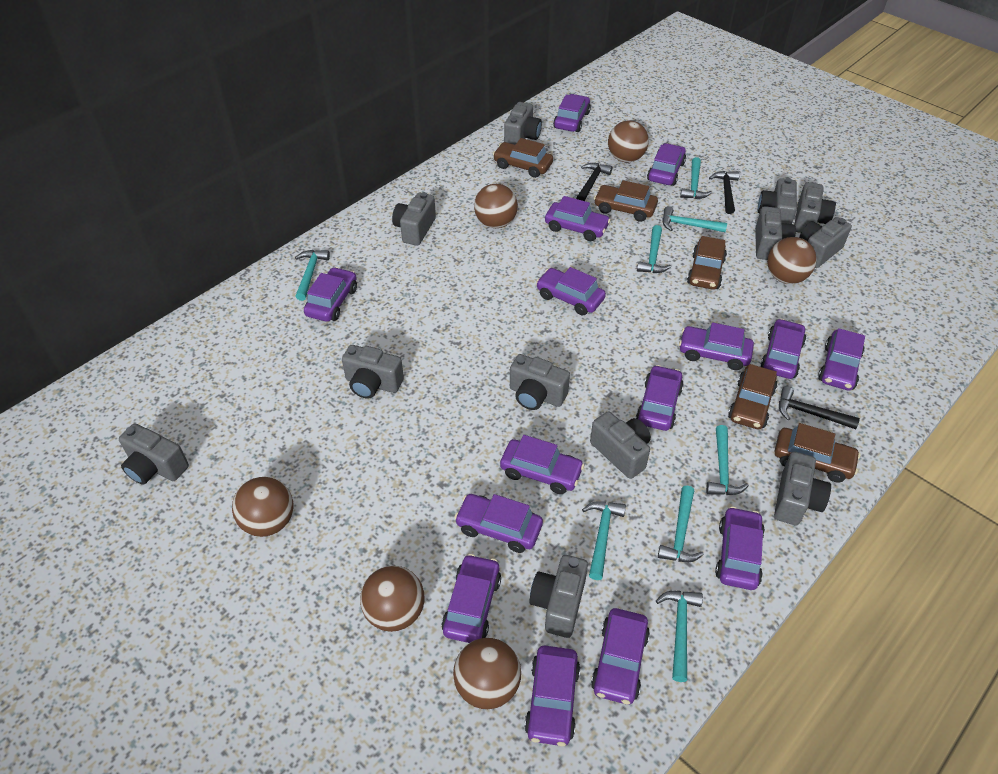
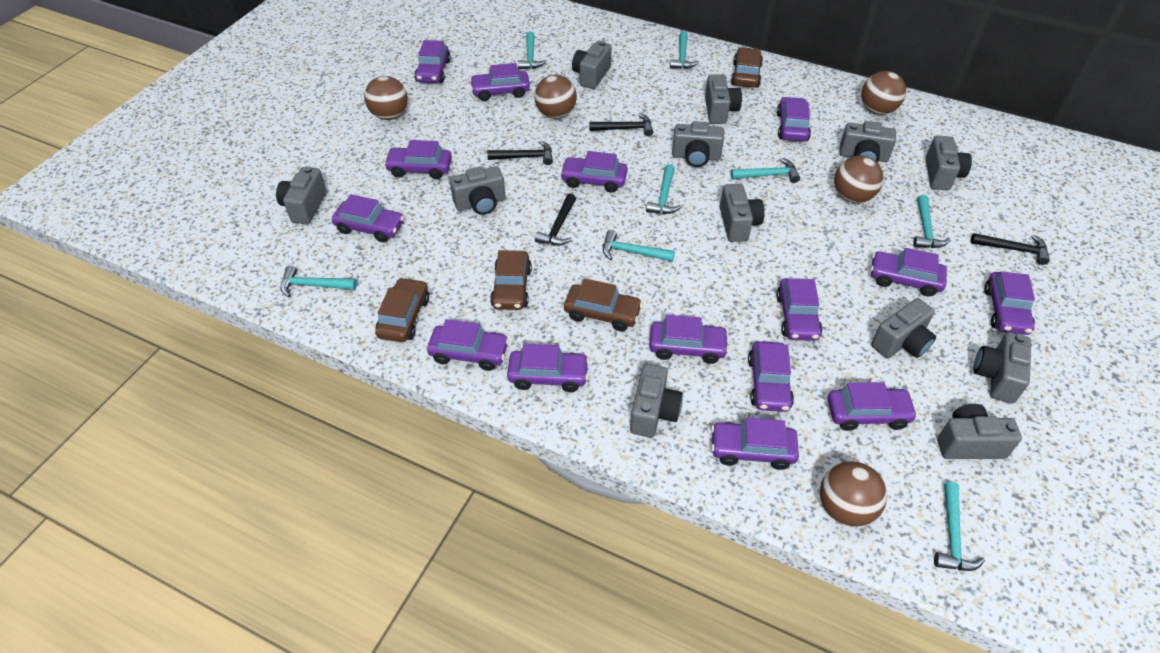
black hammer: [576,163,612,201] [709,171,740,214] [779,386,860,429] = 3 -> [487,141,553,165] [535,193,576,246] [589,113,653,136] [971,233,1050,265] = 4
brown ball: [232,477,293,537] [360,566,425,632] [453,638,521,709] [474,184,518,228] [608,120,649,163] [767,237,817,284] = 6 -> [364,76,408,120] [534,75,577,118] [820,461,887,527] [834,156,884,203] [861,71,906,115] = 5
brown car: [493,138,553,178] [594,180,658,222] [687,236,727,290] [728,364,778,429] [774,423,861,483] = 5 -> [375,277,429,342] [490,250,532,310] [564,278,643,331] [731,47,763,88] = 4

